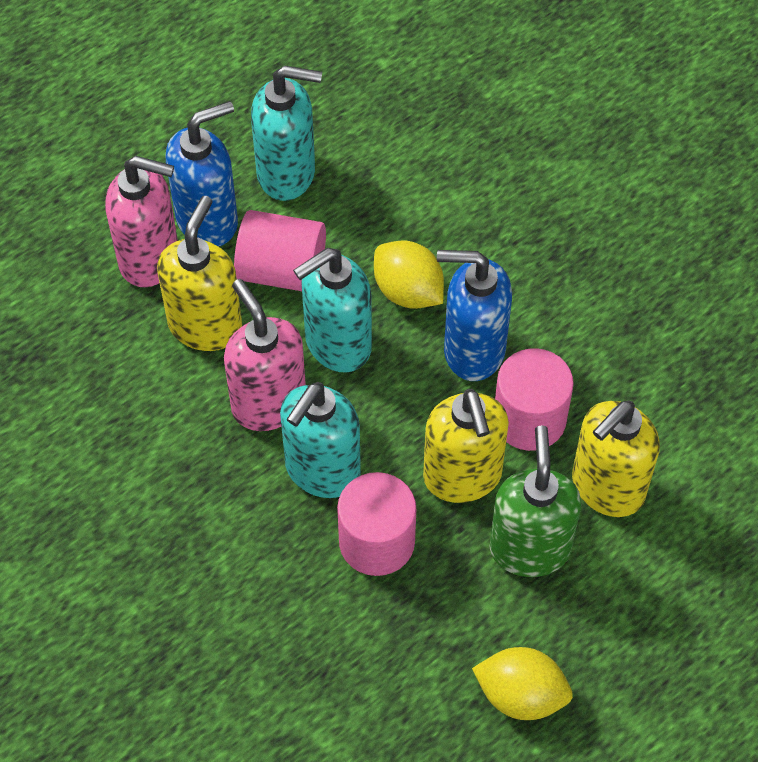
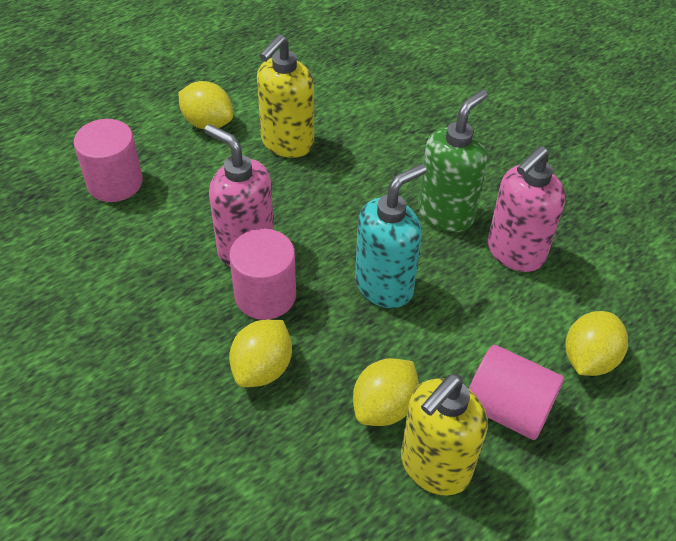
blue soap dispenser: [166,101,238,247] [437,250,512,381] = 2 -> none = 0
turquoise soap dispenser: [251,66,322,201] [280,382,361,498] [293,248,372,373] = 3 -> [355,164,427,308] = 1
yellow lemon: [374,241,444,309] [472,647,573,720] = 2 -> [179,81,233,129] [229,320,292,387] [353,358,419,426] [565,311,628,376] = 4
yellow soap dispenser: [157,196,242,351] [423,389,509,503] [572,400,660,517] = 3 -> [257,34,314,158] [401,374,488,496] = 2

